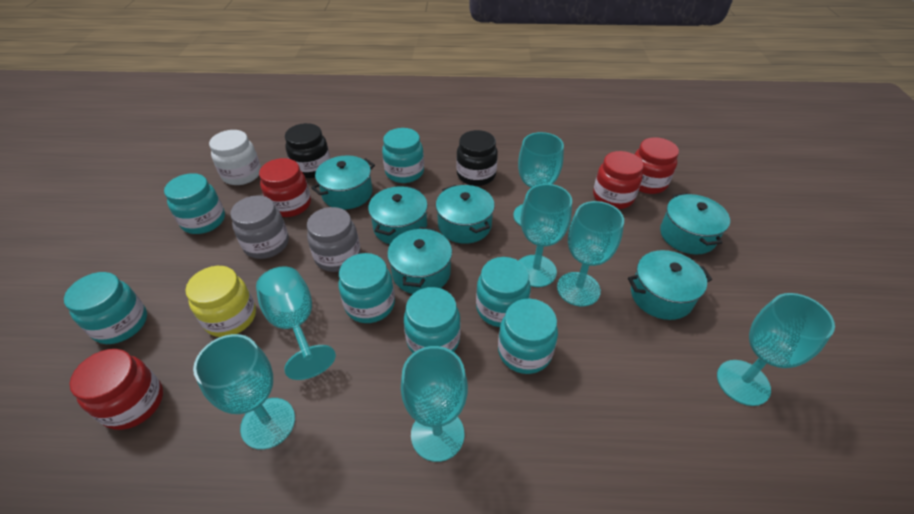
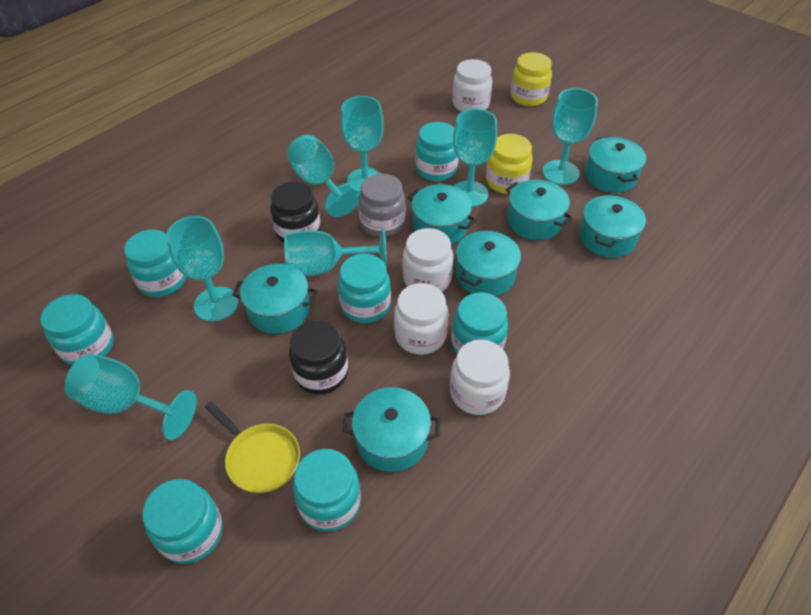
grey jar: [230,195,289,259] [307,207,361,272] = 2 -> [359,174,406,237] = 1
red jar: [70,349,163,430] [259,158,311,217] [593,151,644,209] [635,137,679,194] = 4 -> none = 0
turquoise pot: [311,156,375,210] [368,186,428,244] [387,227,452,294] [436,185,495,244] [628,250,712,320] [660,193,730,254] = 6 -> [233,264,317,334] [342,387,440,472] [408,184,476,244] [456,231,521,296] [506,179,573,240] [579,195,646,258] [585,136,646,193] = 7
white jar: [209,130,261,185] = 1 -> [394,283,449,355] [403,228,453,292] [450,340,510,415] [452,59,493,112] = 4
yellow jar: [185,266,256,337] = 1 -> [486,134,533,194] [511,52,552,106] = 2
yellow pan: none = 0 -> [205,402,300,493] = 1

